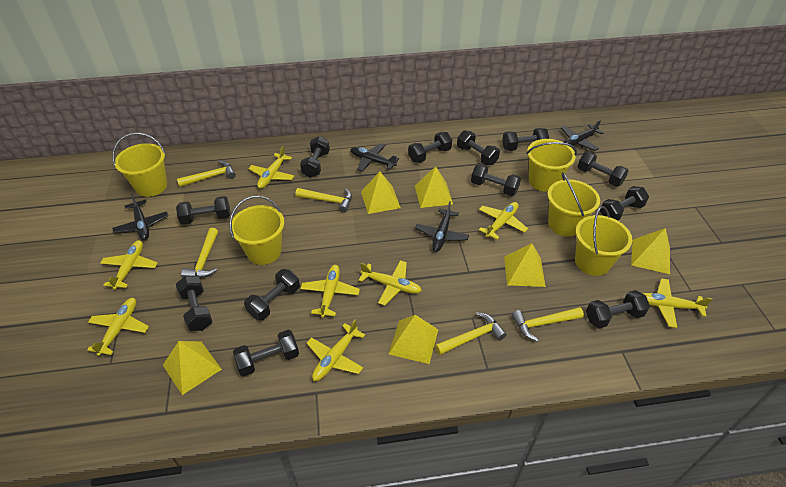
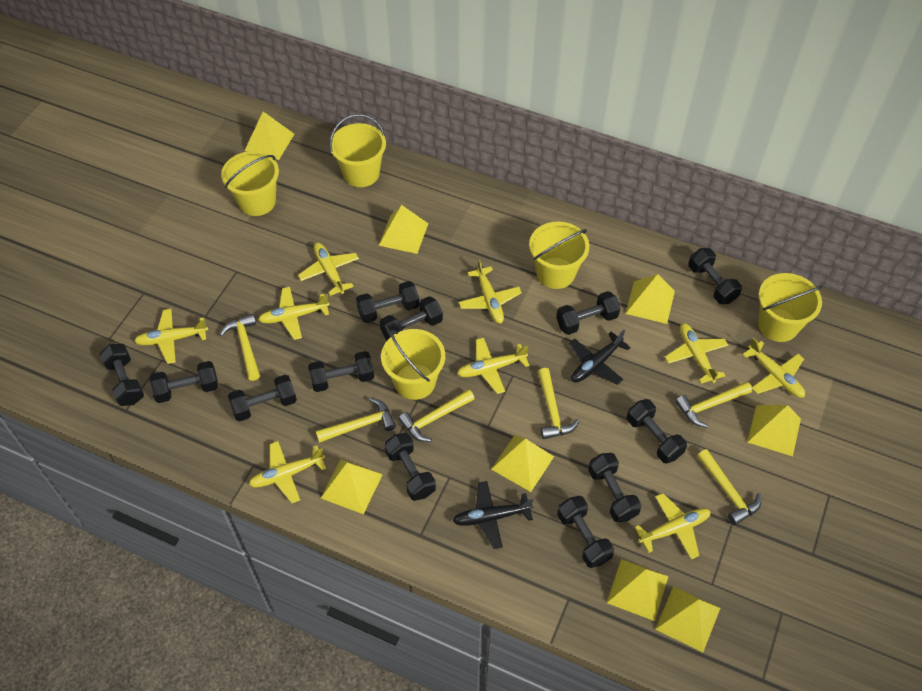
black plane: [112,193,168,240] [350,143,399,172] [415,201,469,252] [561,120,604,151] = 4 -> [453,481,533,549] [569,330,631,385] = 2
yellow hammer: [177,160,236,187] [181,228,218,278] [296,188,352,213] [435,312,507,355] [512,307,584,341] = 5 -> [219,314,260,381] [315,398,396,443] [398,389,475,442] [538,368,579,439] [675,382,752,428] [697,449,761,525] = 6
yellow plane: [87,298,149,356] [100,240,158,290] [248,146,294,189] [300,265,360,318] [307,319,365,381] [359,260,422,305] [479,202,528,240] [642,278,713,328] = 8 -> [134,309,208,364] [249,441,326,503] [258,287,329,340] [298,243,359,296] [457,337,529,394] [459,259,522,324] [634,493,711,559] [665,323,728,384] [742,338,805,398] = 9
yellow pyramid: [163,341,222,395] [361,171,401,214] [389,315,438,364] [415,166,453,208] [504,243,546,287] [631,228,670,274] = 6 -> [245,112,294,160] [321,459,383,514] [379,205,428,254] [491,435,554,492] [607,559,668,621] [625,274,675,324] [655,586,720,652] [747,405,801,456] = 8

